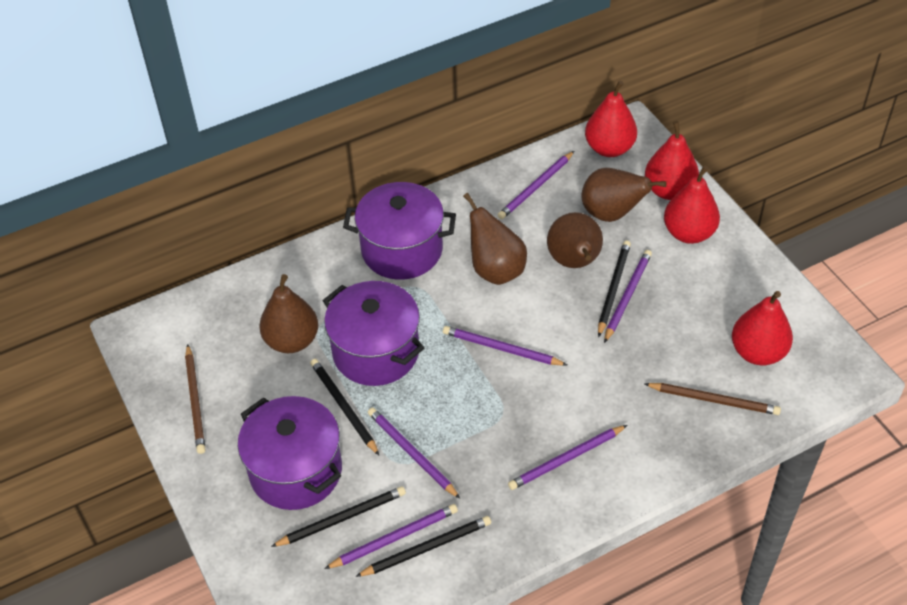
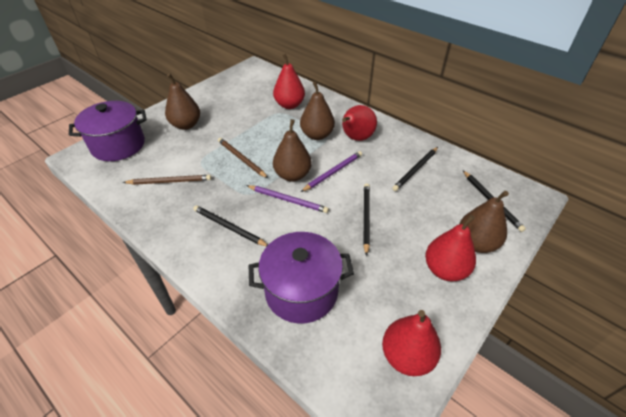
purple pencil: [324,504,458,569] [368,407,460,499] [443,326,567,366] [498,151,574,219] [508,425,627,490] [604,250,652,343] = 6 -> [246,185,329,213] [301,151,362,192] = 2
purple pot: [238,396,342,510] [323,281,424,386] [343,182,456,280] = 3 -> [69,101,146,161] [249,232,354,324] = 2

